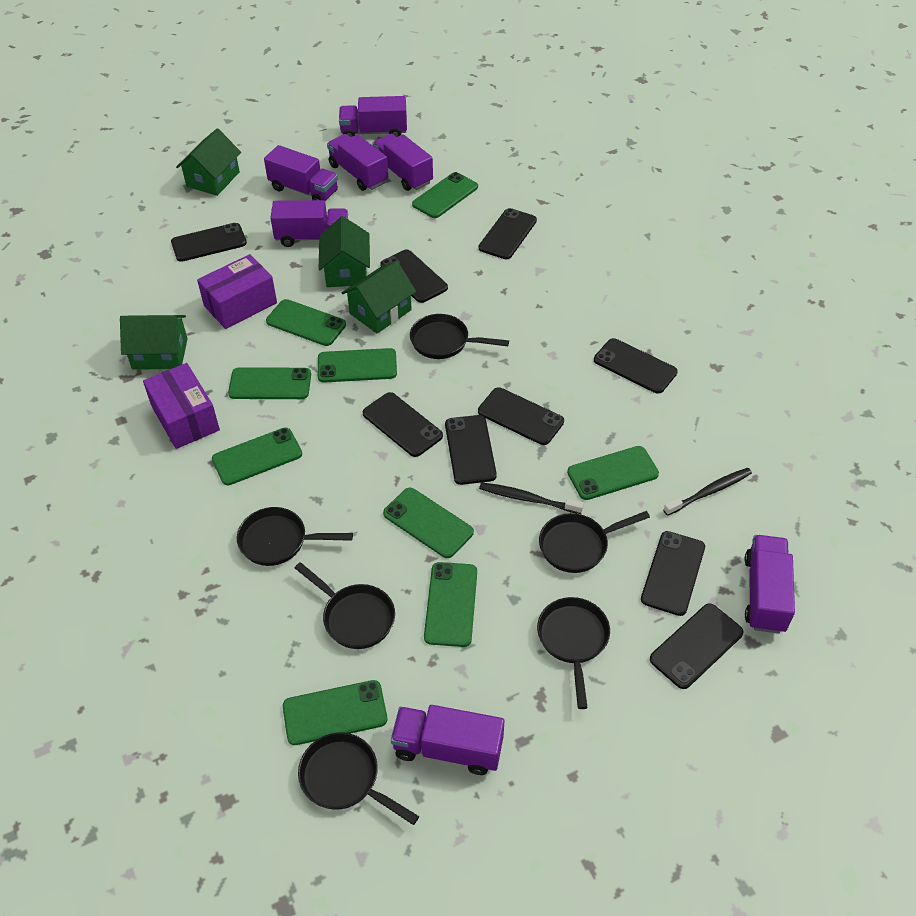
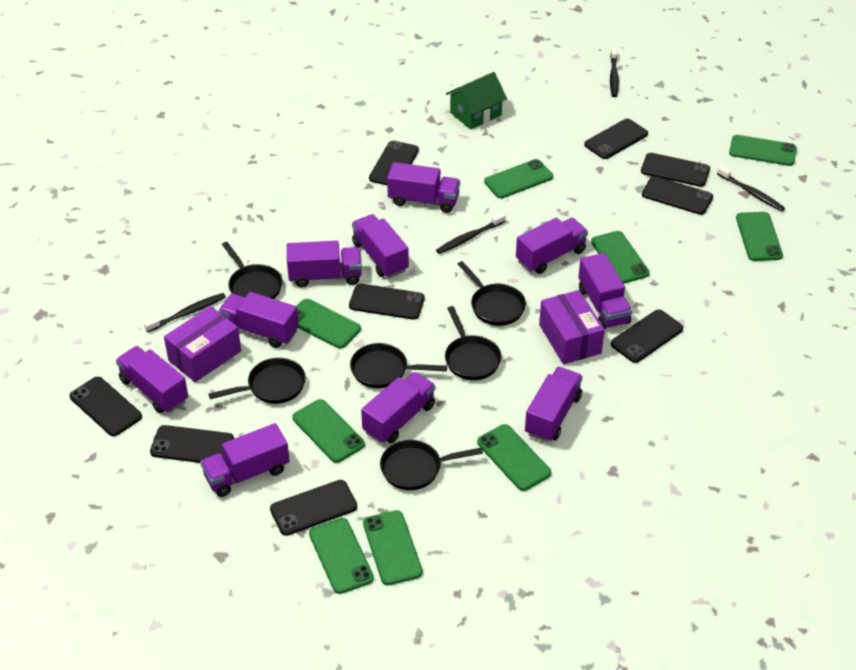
black toothbrush: [479,482,584,514] [663,468,752,516] = 2 -> [144,293,226,332] [436,213,506,254] [610,47,619,97] [717,166,785,212] = 4
green house: [120,315,188,370] [176,128,241,196] [319,216,370,287] [342,261,416,334] = 4 -> [446,72,507,129] = 1
purple truck: [264,145,338,201] [270,200,348,247] [327,134,388,191] [339,96,407,137] [372,134,433,191] [391,705,504,775] [745,535,795,634] = 7 -> [116,346,188,414] [200,423,290,497] [218,292,299,348] [287,241,362,288] [352,214,409,278] [361,372,435,443] [387,162,460,213] [516,218,588,274] [525,367,583,442] [578,253,632,329] = 10

